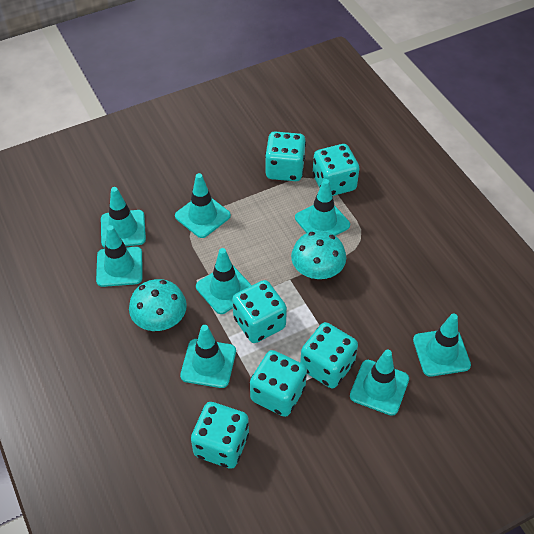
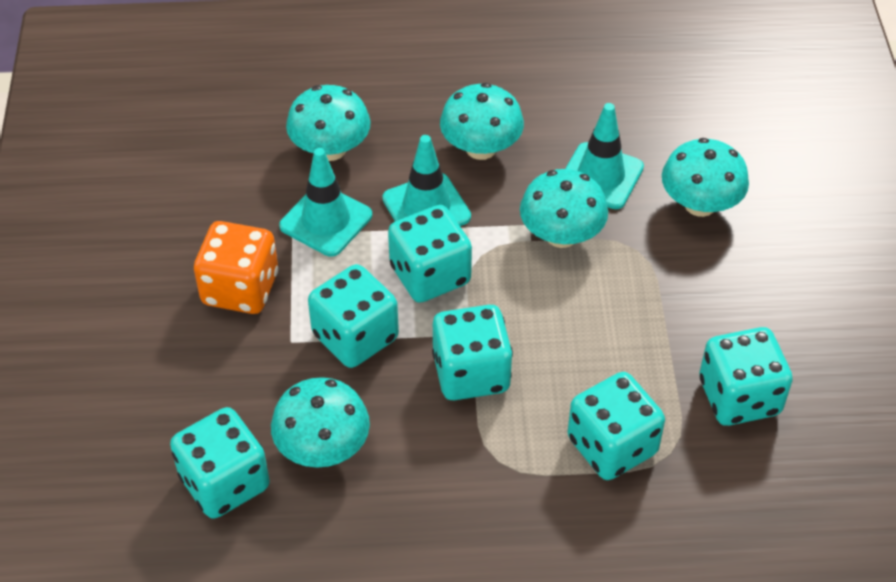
orange dice: none = 0 -> [194,221,278,314] = 1
turquoise mushroom: [129,279,187,331] [291,231,346,279] = 2 -> [271,377,370,468] [286,85,371,161] [440,83,524,160] [520,169,608,248] [662,138,749,217] = 5
turquoise traffic cone: [96,225,142,287] [101,187,146,248] [175,173,231,238] [180,325,236,388] [196,248,252,314] [295,179,350,236] [350,350,409,416] [413,313,471,377] = 8 -> [279,148,372,257] [382,135,471,226] [565,103,644,209] = 3

